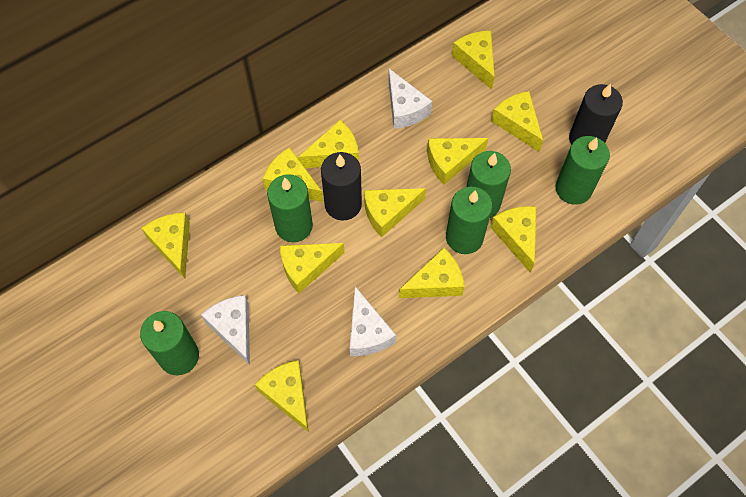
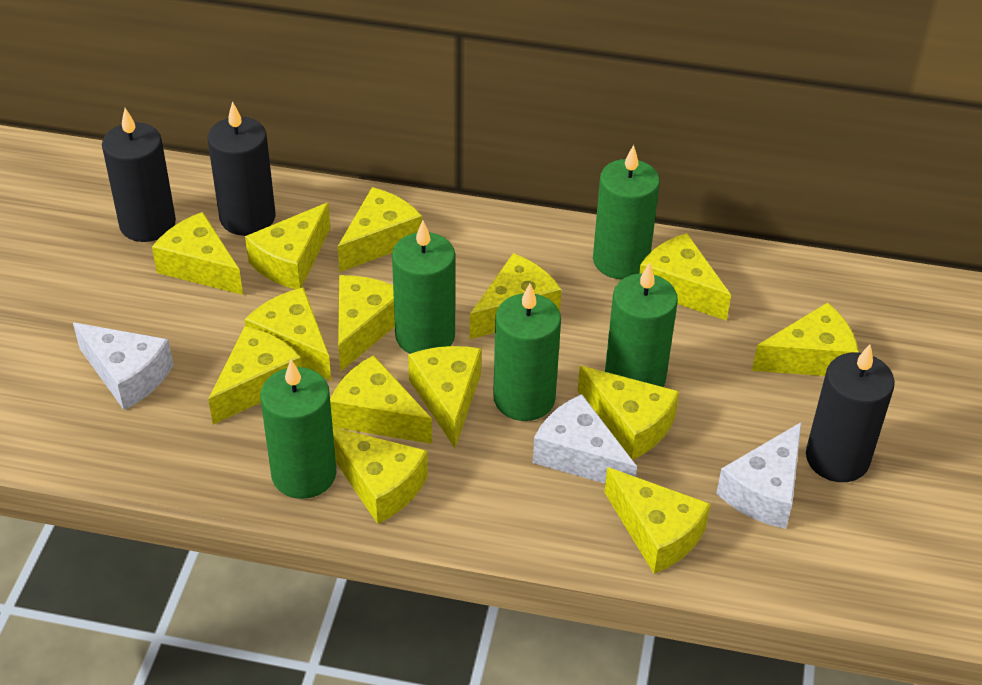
black candle: [321,152,362,220] [569,84,623,145] = 2 -> [102,108,176,242] [208,101,275,236] [806,344,895,482] = 3
yellow cheese: [141,212,190,279] [255,360,309,433] [262,147,323,202] [280,243,345,293] [298,120,359,168] [364,188,426,237] [399,248,465,298] [427,138,488,185] [452,30,494,90] [490,206,536,273] [491,91,543,152] = 11 -> [152,212,243,295] [208,326,302,424] [244,287,331,381] [245,203,330,289] [330,355,432,444] [333,427,428,524] [337,187,422,272] [338,275,395,372] [408,346,481,448] [470,253,561,339] [578,366,679,460] [604,467,711,574] [639,233,731,321] [752,303,859,376] = 14

